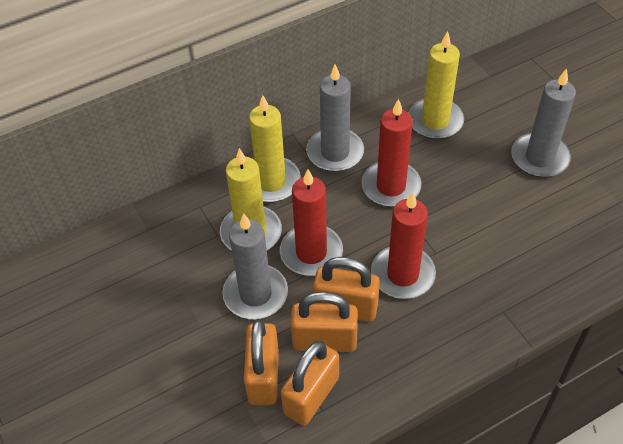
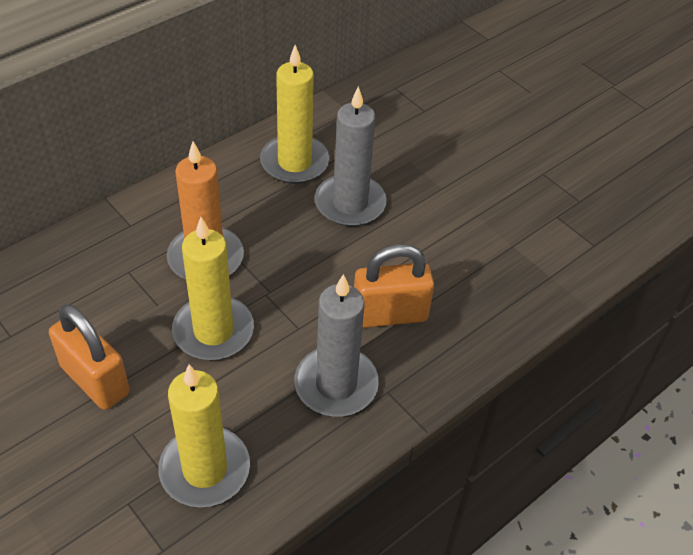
grey candle: [222,213,288,319] [306,64,364,172] [511,68,576,178] = 3 -> [294,274,379,417] [315,86,387,227] = 2
orange candle: none = 0 -> [167,141,244,279] = 1
orange padlock: [244,319,279,405] [281,341,339,426] [291,292,358,352] [313,257,380,322] = 4 -> [49,304,130,410] [354,244,434,328] = 2
red candle: [280,169,343,276] [361,99,422,207] [371,192,436,299] = 3 -> none = 0

